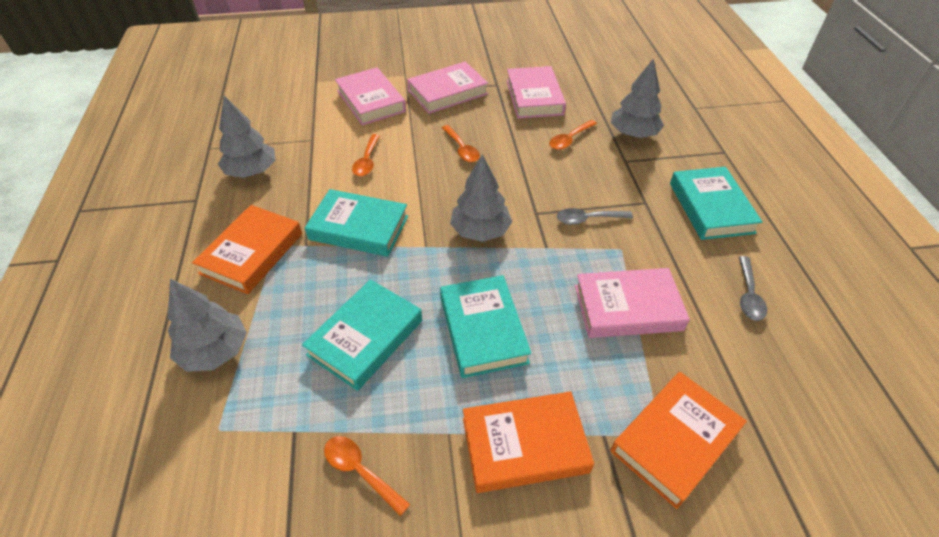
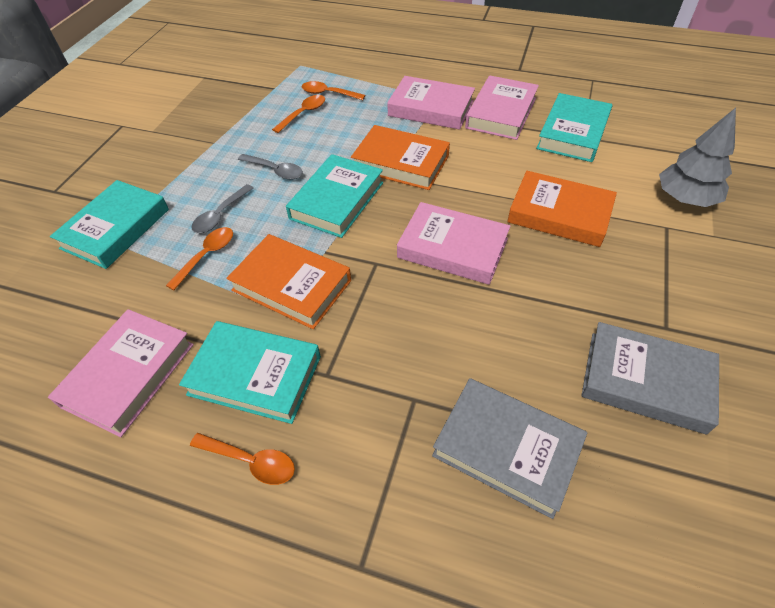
grey book: none = 0 -> [432,378,587,519] [581,322,719,434] = 2
grey tree: [168,279,247,372] [218,95,276,178] [450,154,512,242] [611,58,664,138] = 4 -> [659,108,736,207] = 1

